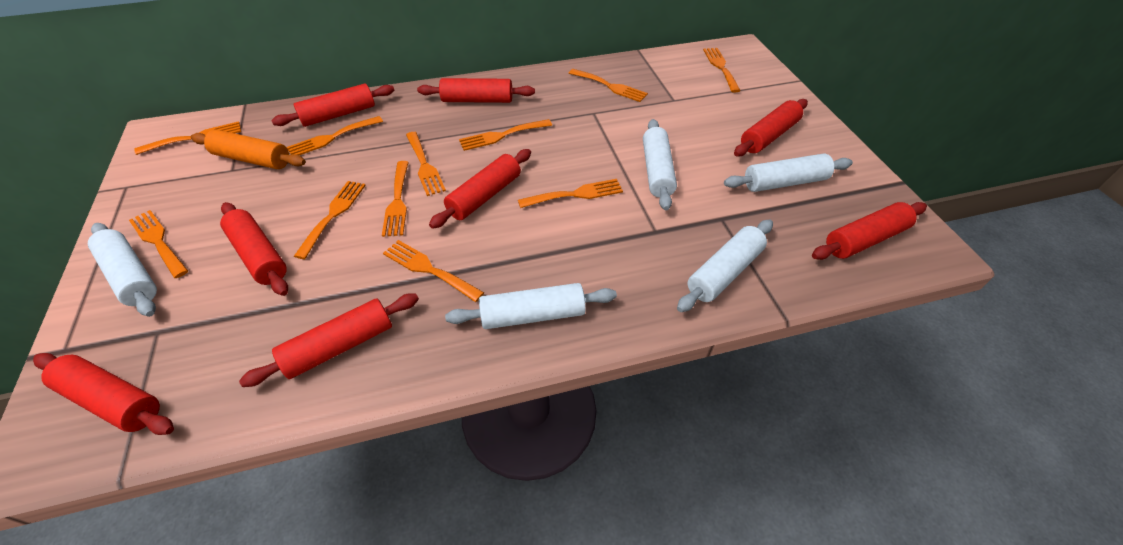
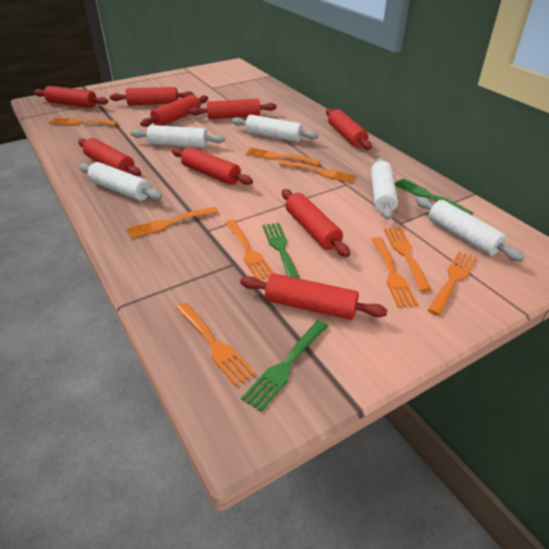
green fork: none = 0 -> [241,320,328,412] [262,223,300,279] [395,178,473,215] = 3
orange fork: [129,210,188,278] [134,121,241,155] [287,116,383,155] [294,181,366,259] [382,161,409,237] [383,240,484,302] [406,132,446,196] [459,119,552,151] [518,179,623,208] [569,69,648,102] [703,48,741,93] = 11 -> [49,118,117,125] [127,207,218,238] [176,302,255,387] [225,220,274,280] [246,148,320,165] [279,160,356,183] [372,237,418,308] [384,227,431,292] [428,251,477,316] = 9
orange rolling pin: [191,130,305,169] = 1 -> none = 0
red rolling pin: [33,353,174,435] [220,202,288,296] [239,293,419,387] [271,84,394,127] [417,78,535,103] [429,149,531,229] [734,99,808,156] [812,202,927,260] = 8 -> [34,86,108,108] [78,138,141,176] [110,87,194,105] [140,95,208,127] [172,147,253,185] [190,99,277,119] [240,273,387,320] [282,189,350,257] [326,108,372,150] = 9

